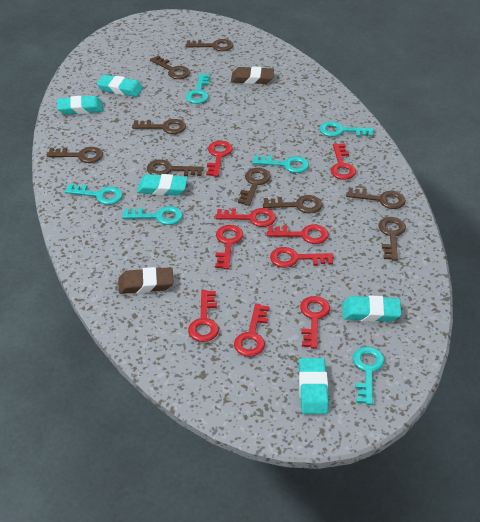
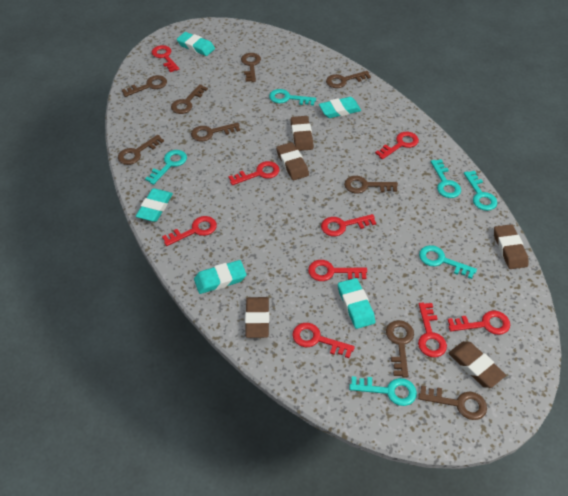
brown eraser: [118,267,174,294] [231,66,274,84] = 2 -> [245,297,269,338] [276,142,309,180] [291,116,314,151] [448,341,506,388] [494,224,528,269] = 5

